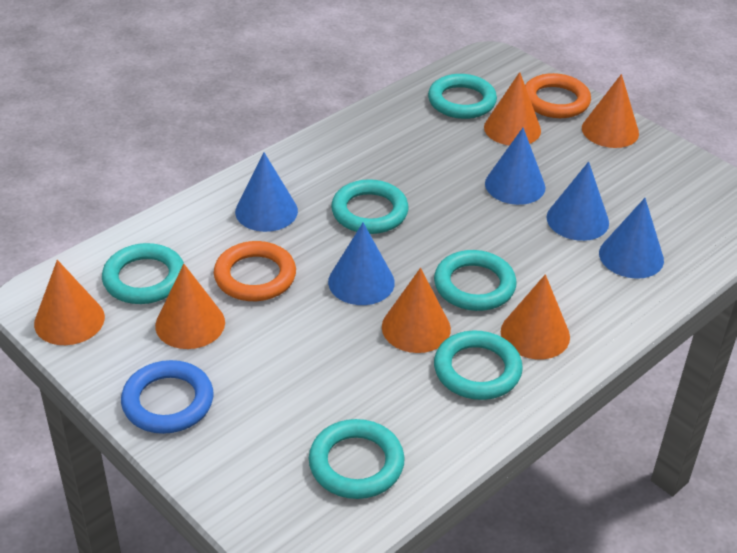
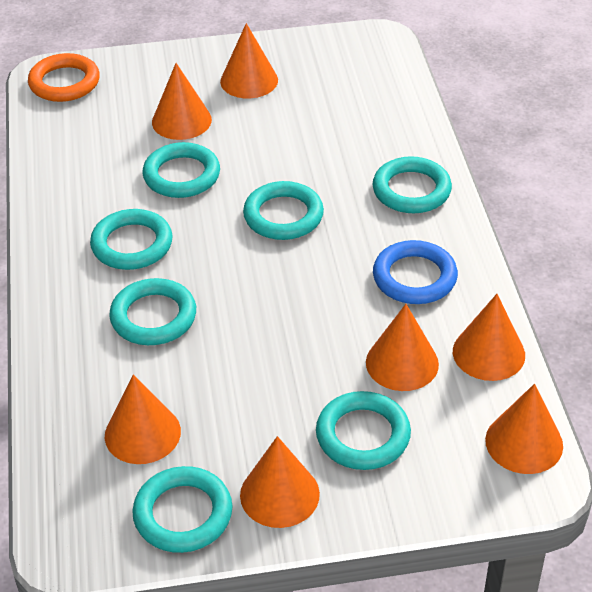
blue cone: [235,153,298,232] [328,223,395,305] [485,128,545,205] [546,161,609,241] [599,198,664,279] = 5 -> none = 0
orange cone: [34,260,105,345] [155,264,225,349] [382,268,451,353] [484,72,541,146] [501,274,570,359] [582,74,639,148] = 6 -> [105,375,181,464] [152,63,212,140] [220,23,278,98] [240,436,320,528] [366,304,439,391] [453,294,525,381] [485,384,563,474] = 7
orange ring: [214,241,296,301] [525,73,591,118] = 2 -> [28,53,100,102] = 1
turquoise ring: [102,243,184,304] [309,419,405,499] [331,179,409,234] [428,74,497,119] [434,250,516,311] [434,331,523,400] = 6 -> [90,209,173,270] [109,278,196,345] [132,466,232,553] [143,142,220,198] [243,181,324,240] [316,391,411,470] [373,156,452,213] = 7

